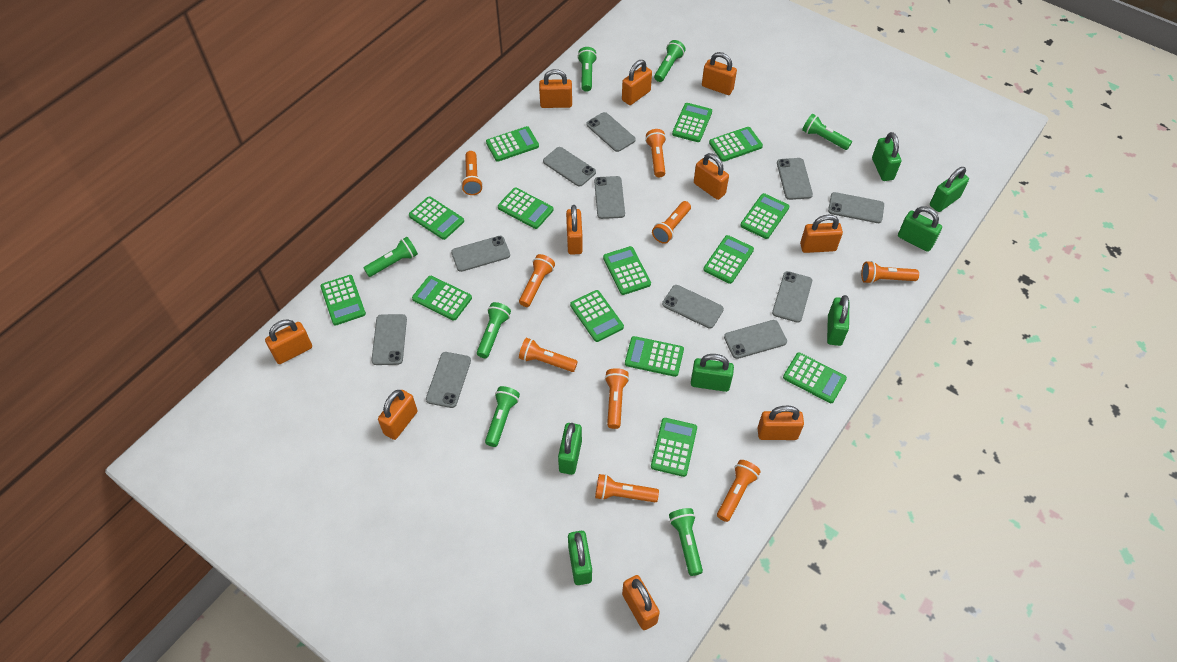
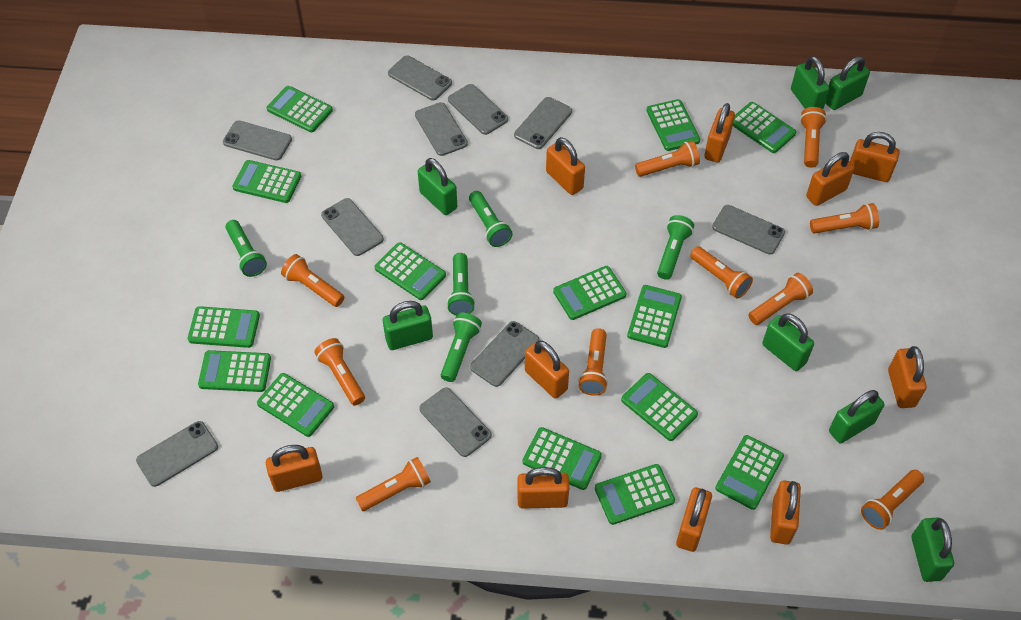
green flashlight: [364,237,418,277] [477,302,511,358] [485,386,520,447] [578,47,597,92] [654,40,686,82] [669,508,703,576] [802,114,852,150] = 7 -> [225,220,267,277] [441,313,482,382] [447,253,475,315] [469,191,513,247] [657,215,694,280] = 5
grey phone: [372,314,407,365] [426,352,471,408] [451,236,510,272] [543,147,596,187] [586,112,636,152] [594,176,625,219] [662,285,724,329] [724,320,787,359] [772,271,812,323] [777,158,813,200] [828,192,884,223] = 11 -> [136,421,218,487] [223,120,292,161] [321,198,384,256] [388,55,452,100] [415,102,468,156] [419,387,492,457] [448,84,508,135] [470,321,539,387] [514,97,572,149] [712,205,785,255] = 10
orange flashlight: [461,151,483,195] [519,254,555,307] [519,338,578,372] [595,474,659,502] [605,368,629,429] [645,129,666,177] [652,201,691,244] [717,460,761,522] [861,261,919,284] = 9 -> [281,254,344,307] [314,338,365,405] [355,457,431,511] [578,328,608,396] [635,141,700,177] [690,246,753,299] [749,273,813,325] [800,107,827,168] [810,203,879,234] [861,470,924,530] = 10

